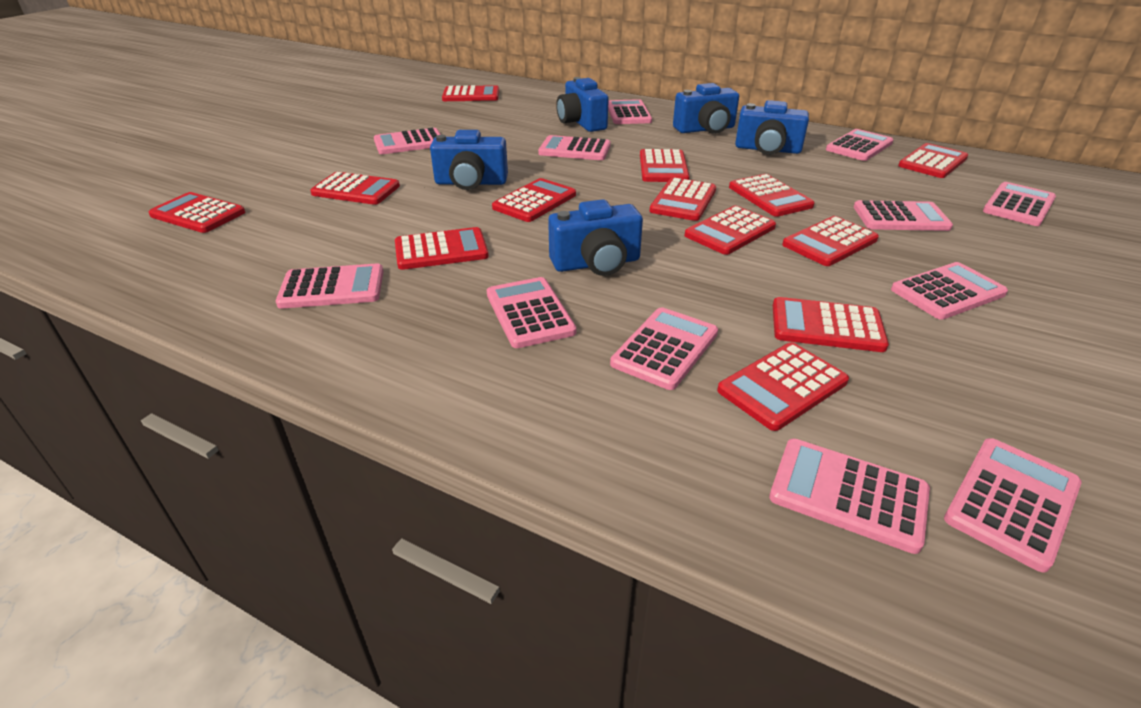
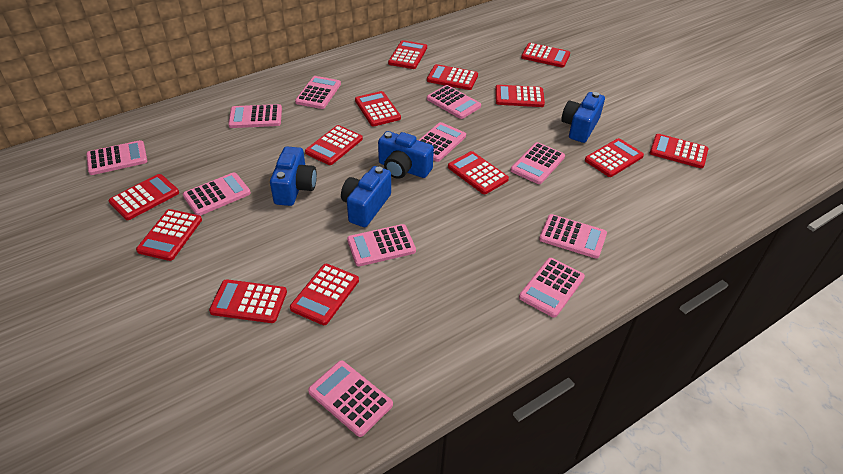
blue camera: [430,130,508,190] [548,199,643,276] [556,77,609,132] [673,83,739,134] [735,100,809,155] = 5 -> [270,147,317,206] [341,166,391,227] [378,131,434,179] [561,92,605,143] = 4
pink calculator: [276,264,384,309] [374,128,441,154] [487,277,576,348] [538,135,611,160] [608,99,652,124] [610,307,718,390] [769,439,930,554] [826,129,894,161] [854,200,953,231] [891,262,1008,320] [944,438,1082,573] [983,182,1056,226] = 12 -> [86,140,147,175] [183,172,251,216] [228,104,282,128] [295,76,341,109] [308,360,393,437] [347,224,416,266] [418,122,466,162] [427,85,481,119] [511,142,565,184] [519,258,585,318] [539,214,607,259] = 11

